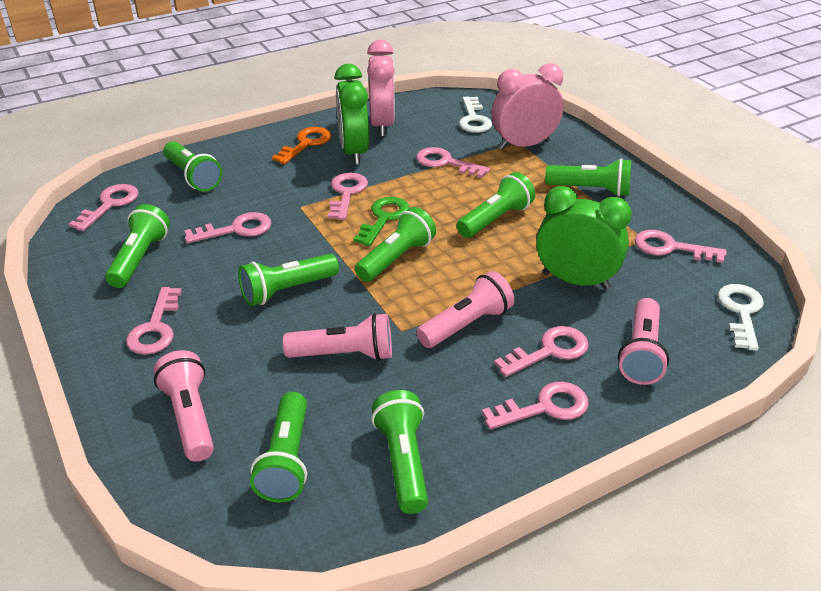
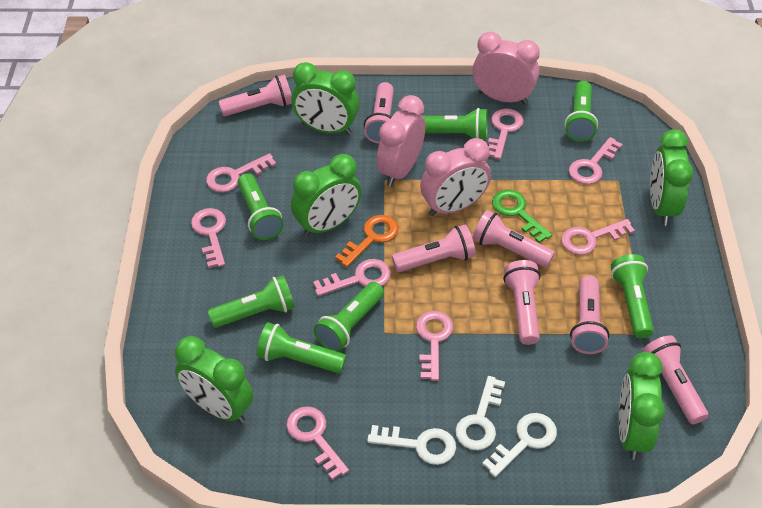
green clock: [335,64,369,165] [536,186,632,289] = 2 -> [175,336,254,423] [291,154,362,237] [292,62,359,135] [619,352,665,460] [650,129,693,226] = 5
green flashlight: [105,204,170,288] [163,141,222,192] [238,254,339,306] [250,392,307,502] [355,207,436,282] [371,390,428,514] [457,172,535,238] [545,158,631,197] = 8 -> [208,275,295,328] [237,173,284,240] [256,322,346,373] [314,282,384,352] [423,108,488,140] [565,81,598,142] [611,254,654,338] = 7
pink clock: [367,40,395,136] [492,63,564,150] = 2 -> [377,95,425,187] [420,138,491,216] [473,32,540,104] = 3
pink flashlight: [154,350,214,462] [283,313,392,361] [416,271,515,348] [618,298,669,385] = 4 -> [219,74,292,116] [364,82,394,144] [392,225,476,272] [472,210,555,267] [503,260,541,345] [570,275,609,354] [641,335,708,424] = 7
white key: [459,97,492,133] [718,284,764,351] = 2 -> [367,425,456,465] [455,376,505,450] [482,413,557,477] = 3

